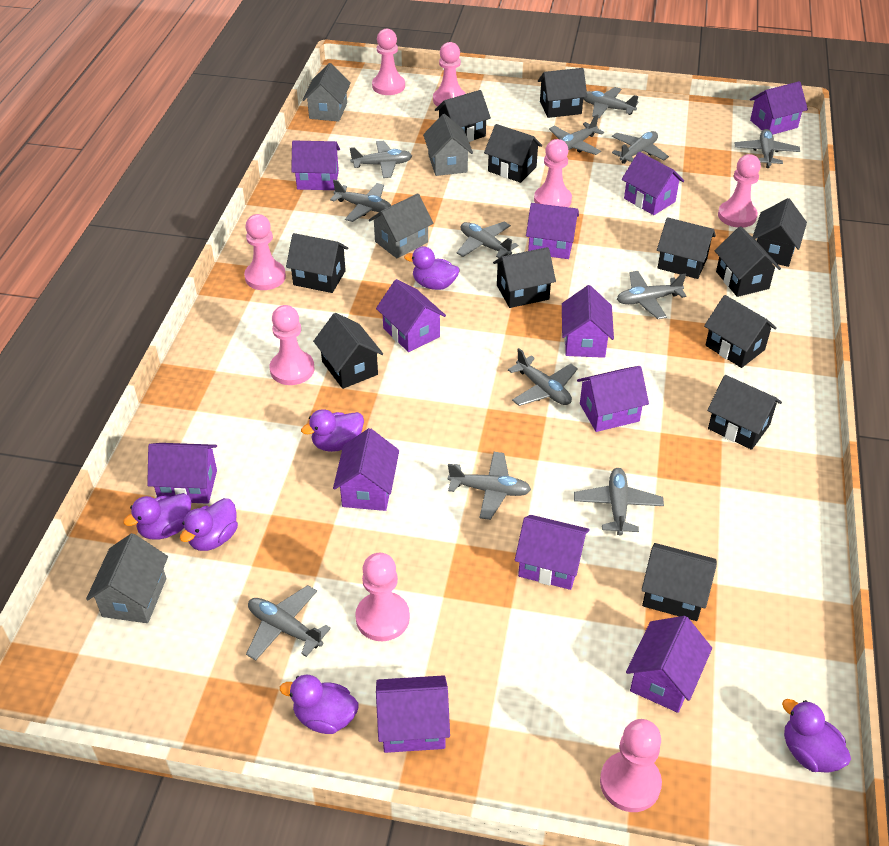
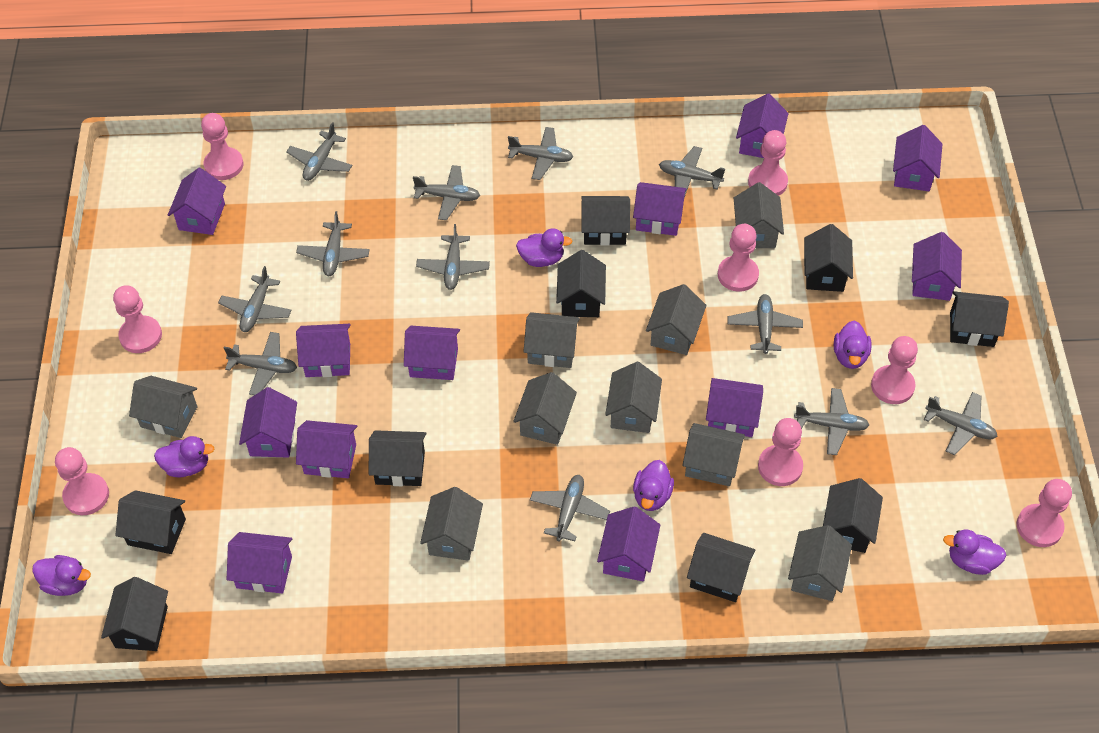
black house: [286,233,348,293] [313,313,383,389] [435,90,491,142] [484,124,542,183] [493,247,556,308] [538,68,587,118] [641,543,717,621] [657,217,716,279] [704,295,777,368] [707,375,782,450] [715,226,781,297] [753,198,807,267] = 12 -> [101,577,168,651] [115,490,186,554] [369,430,426,486] [556,250,606,317] [581,196,630,246] [687,533,755,602] [804,224,853,292] [823,478,883,553] [950,291,1009,347] = 9
grey house: [86,533,168,623] [302,63,351,122] [369,193,433,258] [423,114,473,176] = 4 -> [129,376,198,438] [420,487,483,561] [513,372,577,445] [523,312,580,368] [605,362,662,433] [646,284,706,355] [682,423,745,486] [734,182,784,248] [788,525,852,601] = 9

